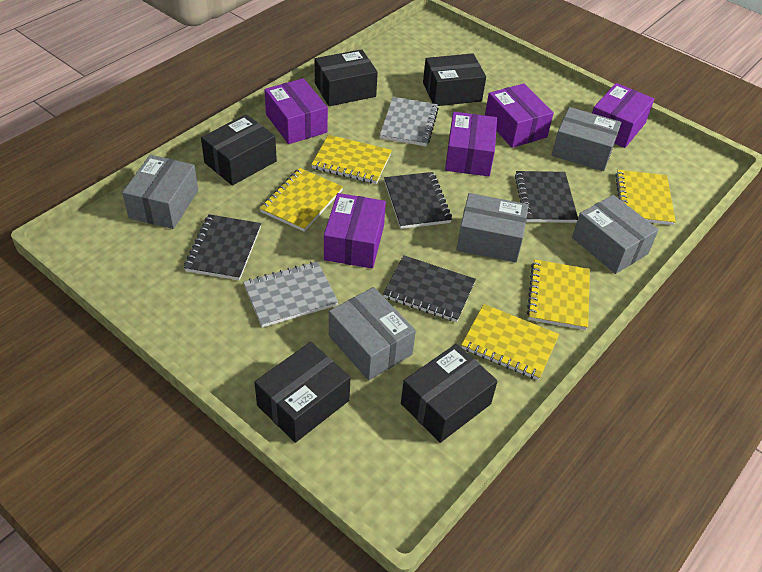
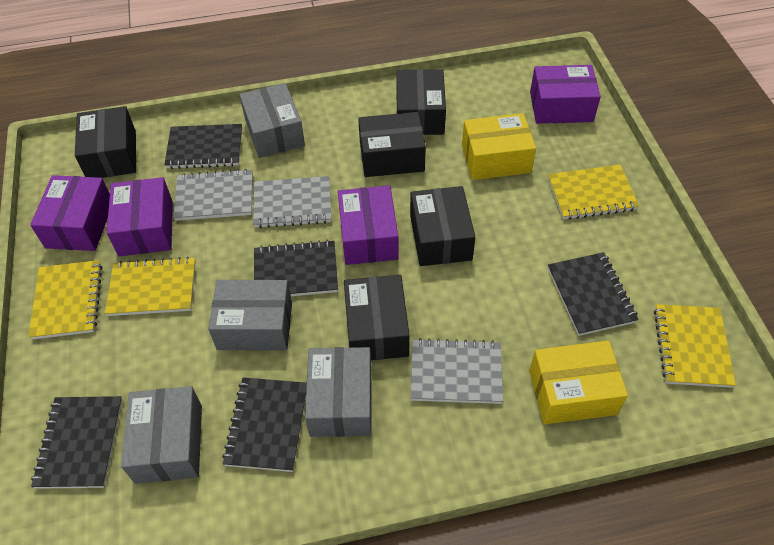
black notebook: [184,214,261,280] [383,255,476,322] [384,172,452,229] [515,171,578,223] = 4 -> [31,396,123,489] [164,124,242,169] [222,377,307,472] [254,240,338,296] [548,252,639,336] = 5
grey box: [122,155,198,229] [329,287,416,380] [456,193,528,263] [552,107,621,171] [572,195,659,274] = 5 -> [121,386,202,484] [208,280,292,351] [240,83,305,158] [305,347,372,437] = 4
grey notebook: [243,262,338,327] [380,97,439,146] = 2 -> [173,169,253,221] [253,176,332,228] [411,338,503,404] = 3
purple box: [264,78,328,144] [324,193,386,268] [445,112,497,176] [485,83,554,148] [592,83,654,148] = 5 -> [30,175,110,251] [107,177,173,256] [338,185,399,265] [530,65,601,124] = 4
yellow box: none = 0 -> [462,113,536,180] [529,341,628,424] = 2
yellow notebook: [260,168,343,232] [311,135,392,184] [461,304,559,380] [527,259,590,330] [615,170,676,225] = 5 -> [28,260,102,340] [105,257,196,316] [548,165,639,220] [654,304,736,388] = 4

